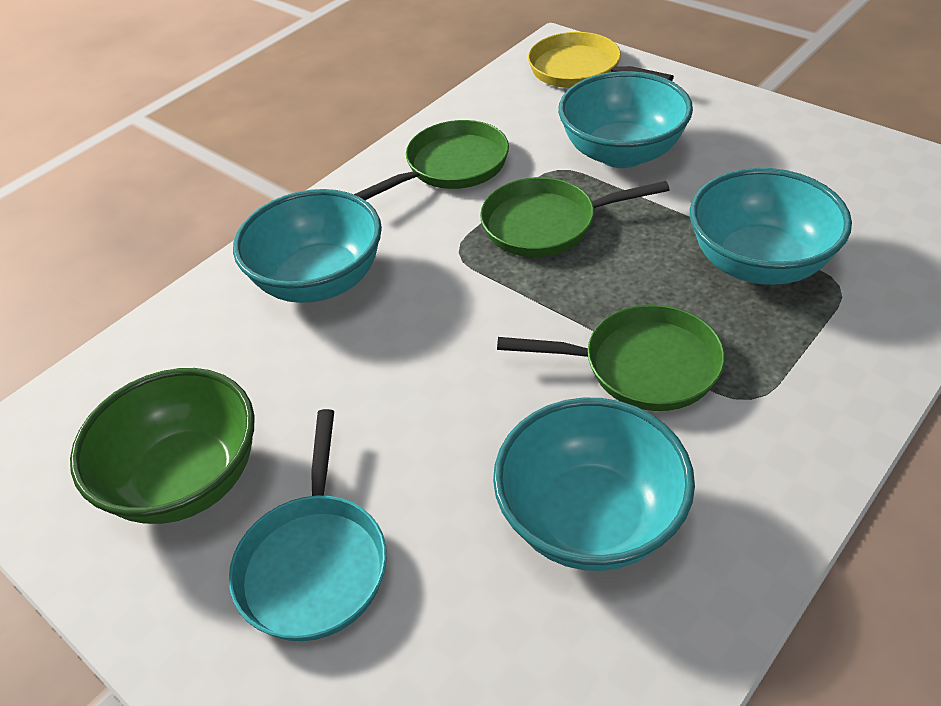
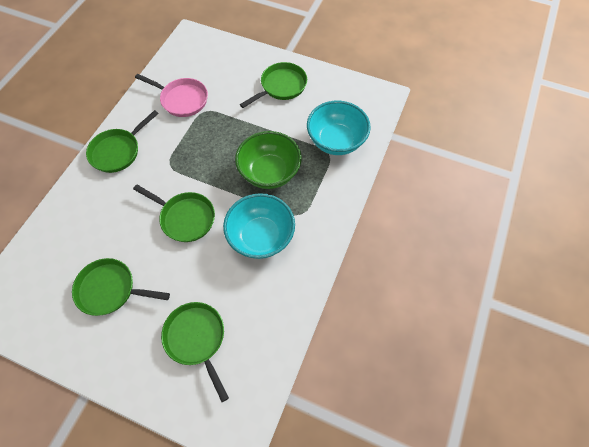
green pan: [354,120,509,200] [480,177,670,257] [497,304,725,411] = 3 -> [72,258,170,316] [86,110,159,173] [133,184,215,242] [161,302,229,402] [240,62,307,108] = 5
pink pan: none = 0 -> [135,74,208,117] = 1
turquoise bowl: [233,189,382,303] [493,398,695,571] [558,71,693,168] [690,168,852,285] = 4 -> [223,193,295,259] [307,101,371,155] = 2
turquoise pan: [229,409,387,641] = 1 -> none = 0
yellow pan: [528,32,674,88] = 1 -> none = 0

